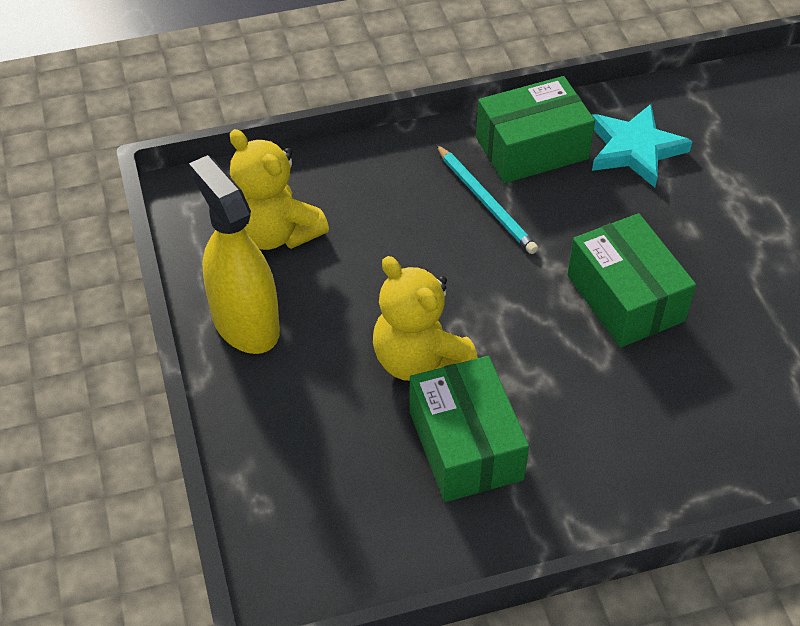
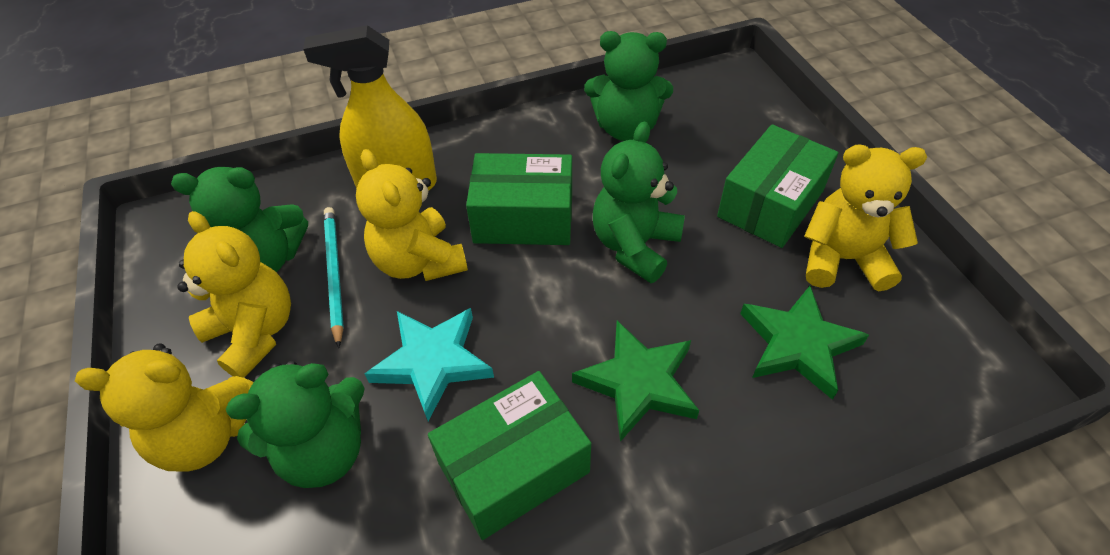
green star: none = 0 -> [572,321,699,442] [740,286,869,400] = 2
green teddy bear: none = 0 -> [171,167,308,272] [226,361,365,488] [584,31,673,141] [593,121,685,283] = 4
yellow teddy bear: [230,129,329,250] [373,256,478,381] = 2 -> [75,343,254,472] [178,211,291,378] [356,149,468,281] [804,144,927,291] = 4

